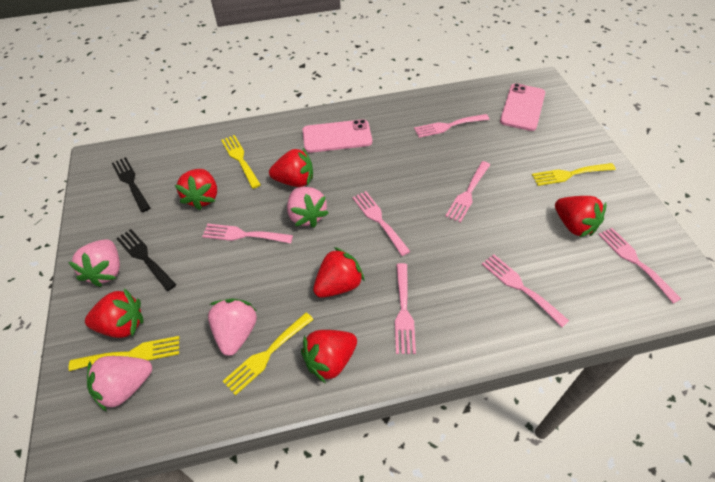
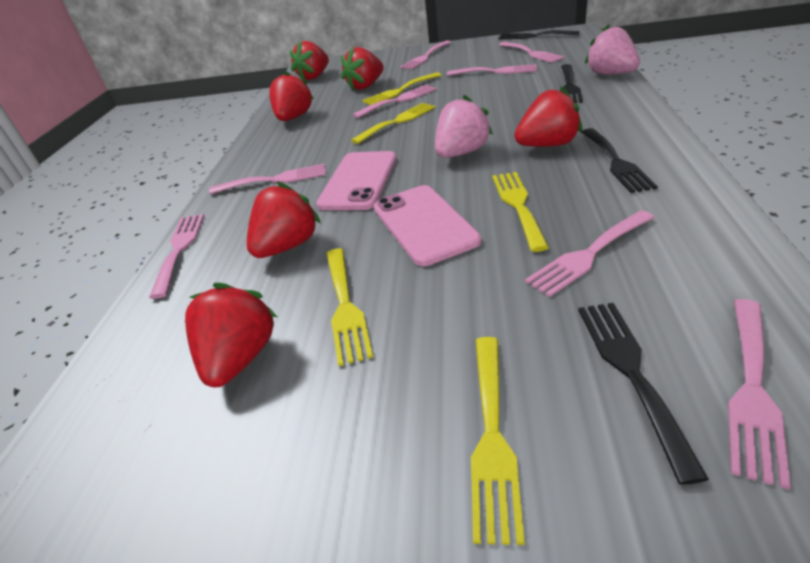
black fork: [112,157,150,212] [116,229,176,291] = 2 -> [499,30,580,39] [560,64,583,103] [578,303,709,485] [582,128,658,193] = 4
pink fork: [202,224,293,243] [352,191,411,256] [395,263,416,354] [414,114,490,138] [445,161,490,223] [482,254,569,327] [598,228,681,304] = 7 -> [149,214,205,299] [209,164,326,194] [353,85,437,118] [400,40,451,69] [447,64,537,76] [499,42,565,63] [525,210,655,297] [728,299,791,489] = 8
pink strawberry: [68,239,120,287] [87,356,152,412] [208,299,257,356] [287,187,329,228] = 4 -> [435,95,493,158] [585,24,640,74] = 2
yellow fork: [69,336,179,371] [221,135,261,189] [223,312,314,396] [532,163,616,186] = 4 -> [326,248,373,366] [351,103,435,144] [362,72,441,105] [471,337,525,545] [492,172,549,252] = 5

